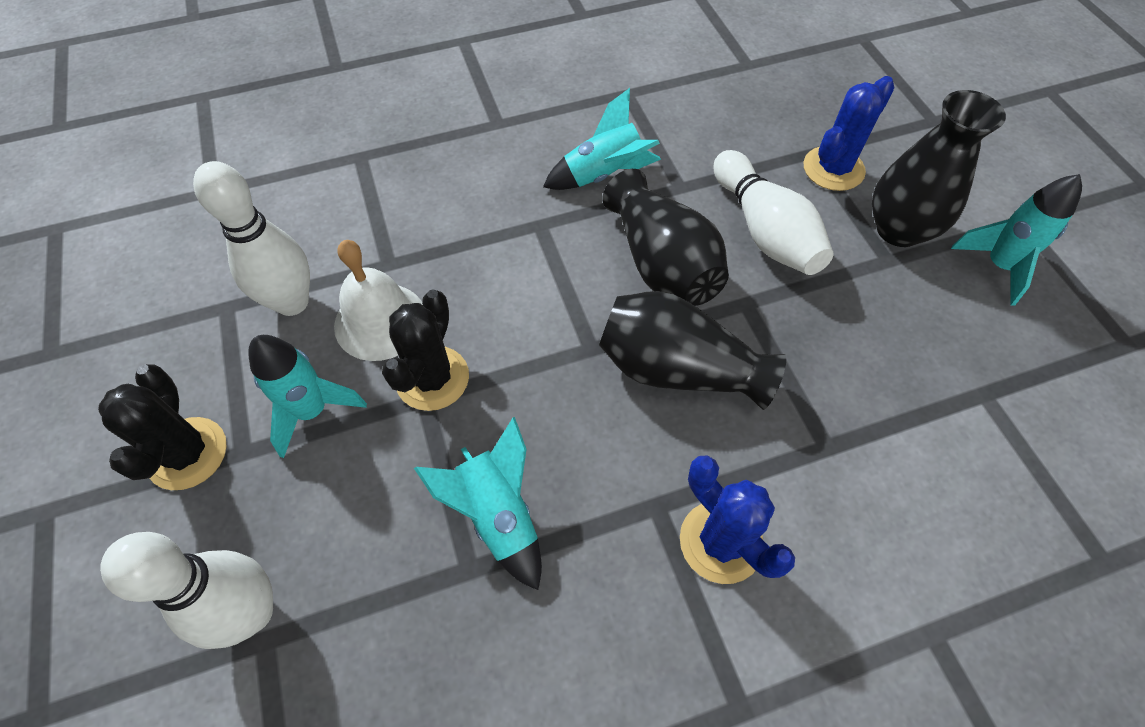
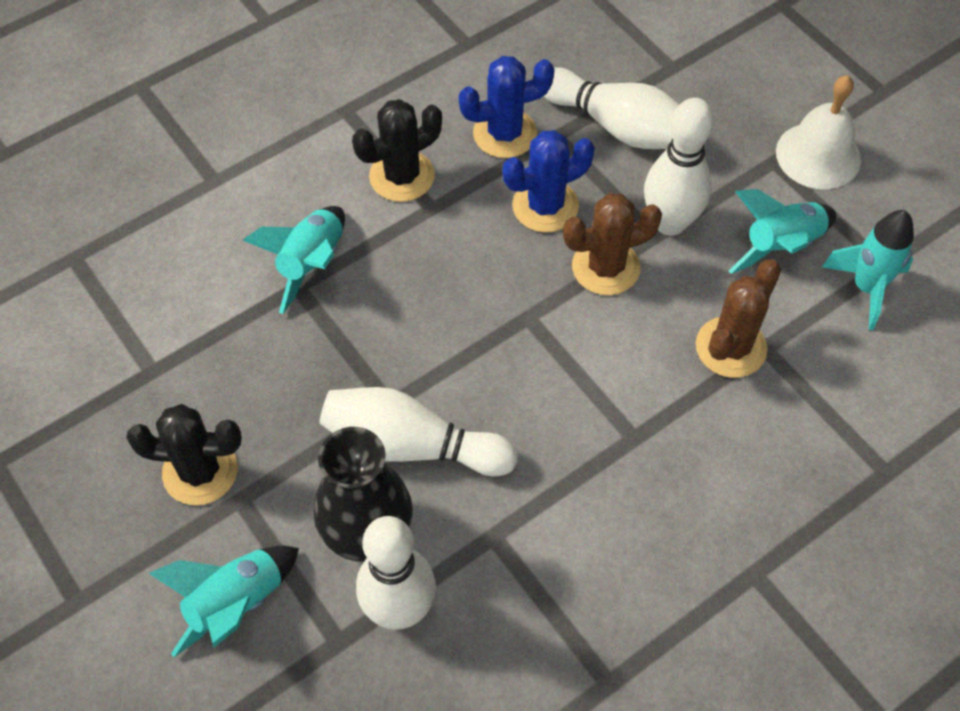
black vase: [599,291,786,410] [603,169,729,306] [872,90,1006,247] = 3 -> [314,427,413,562] = 1
brown cactus: none = 0 -> [563,193,662,295] [696,259,781,378] = 2
white bowling pin: [100,532,273,649] [193,161,310,316] [713,150,834,275] = 3 -> [320,387,518,476] [356,516,436,630] [543,67,679,149] [644,98,714,236] = 4

